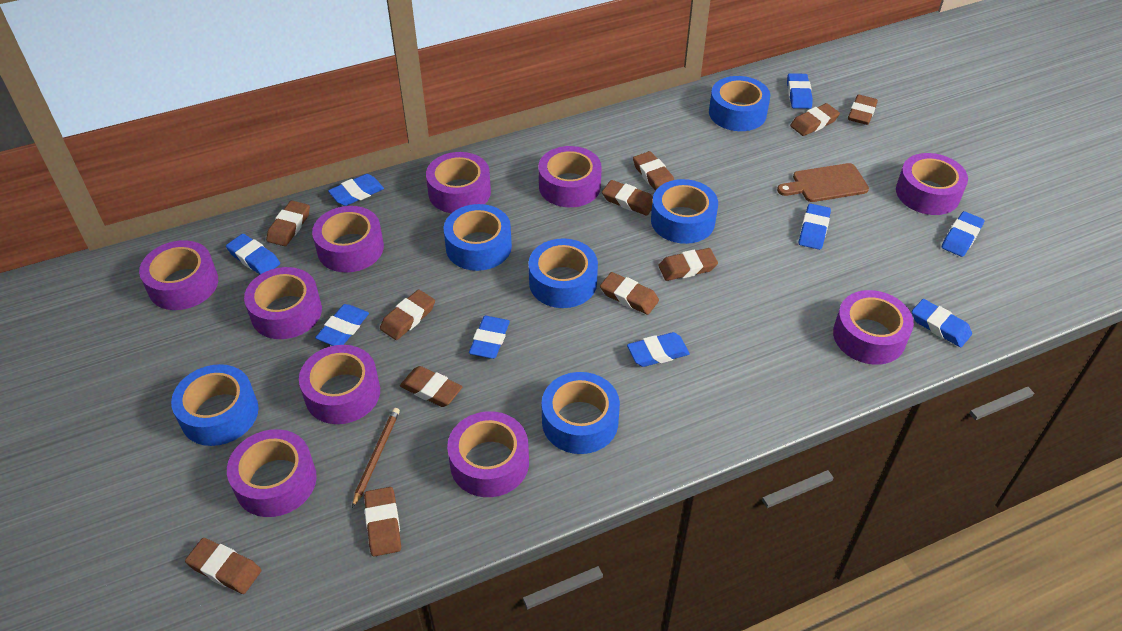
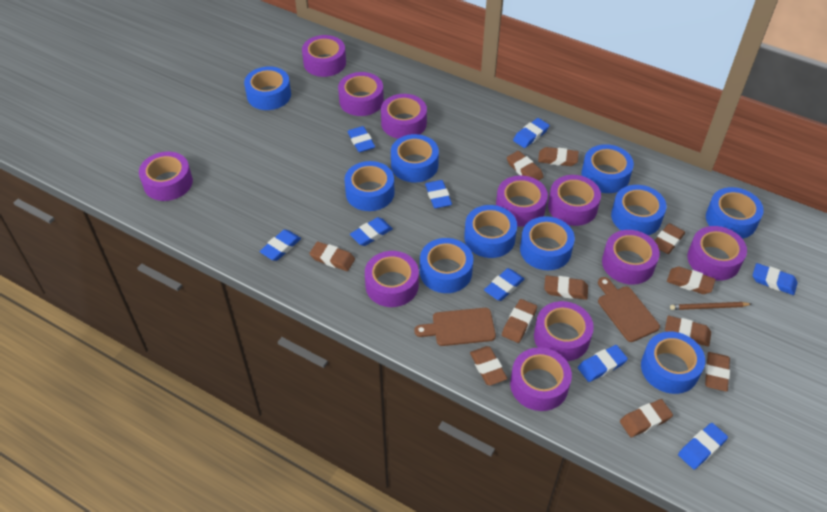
blue tape: [171,364,259,446] [444,204,512,271] [529,238,598,308] [542,372,620,454] [651,179,718,244] [709,76,770,131] = 6 -> [244,66,291,110] [344,161,394,211] [391,134,439,182] [420,238,473,293] [464,205,517,258] [520,216,575,270] [581,144,634,193] [611,185,666,235] [641,332,705,394] [706,187,764,239] = 10
brown cutting board: [777,163,869,202] = 1 -> [414,308,496,346] [598,277,660,342] = 2
purple tape: [139,240,218,310] [227,429,317,517] [244,267,322,339] [299,345,380,424] [312,206,384,273] [426,152,491,213] [447,411,529,497] [538,146,602,207] [833,290,914,365] [896,153,968,215] = 10 -> [139,152,193,201] [302,35,346,77] [338,72,384,116] [365,251,419,307] [381,94,427,139] [496,176,548,227] [510,348,572,411] [534,301,594,361] [548,175,601,226] [602,230,660,285] [687,226,747,281] = 11

